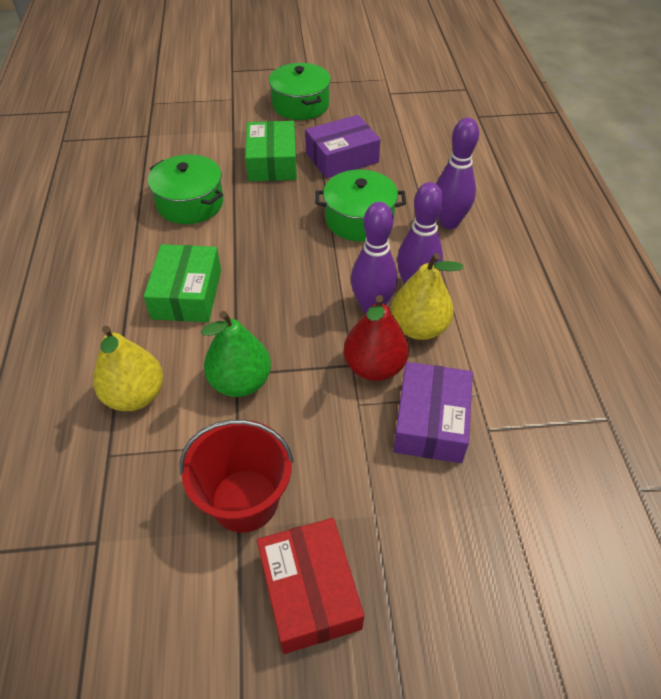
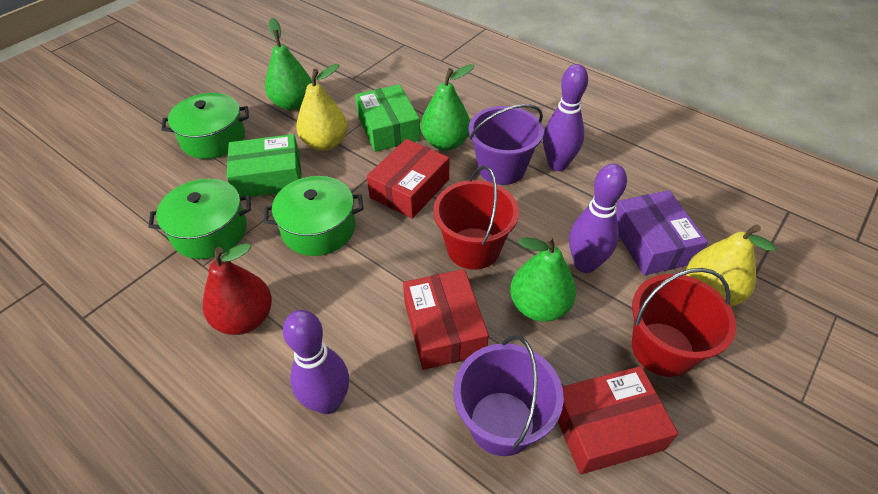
green pear: [201,311,271,397] = 1 -> [265,18,312,110] [421,64,475,150] [510,235,576,322] = 3
purple box: [305,115,381,178] [393,362,473,463] = 2 -> [616,190,708,275] = 1
purple bucket: none = 0 -> [453,335,564,456] [468,104,544,185] = 2
red box: [257,518,364,654] = 1 -> [367,139,449,219] [403,269,489,370] [558,366,678,474] = 3
red bucket: [179,420,294,533] = 1 -> [433,166,519,270] [632,268,736,377] = 2

